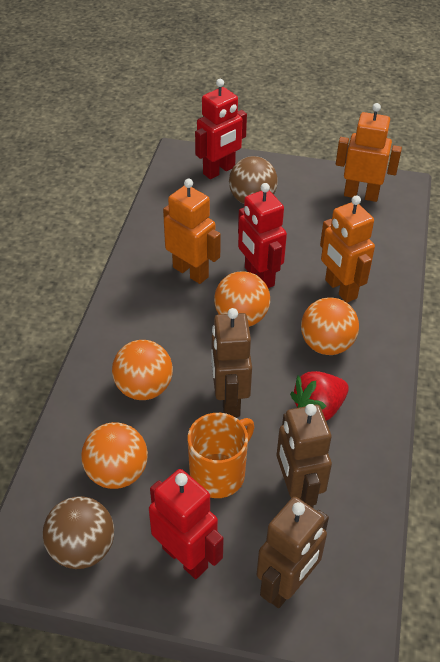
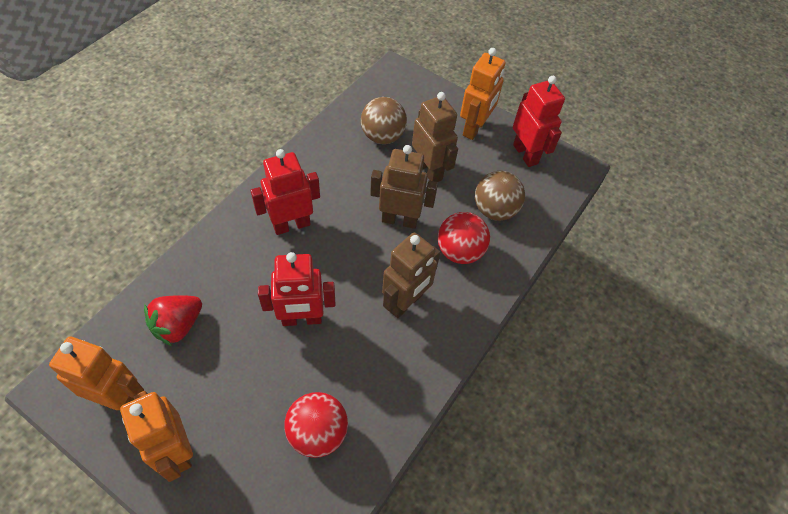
orange ball: [81,422,148,489] [112,340,173,400] [214,271,270,327] [301,298,359,355] = 4 -> none = 0
orange mug: [188,413,254,498] = 1 -> none = 0
red ball: none = 0 -> [285,392,348,458] [438,212,490,264] = 2

